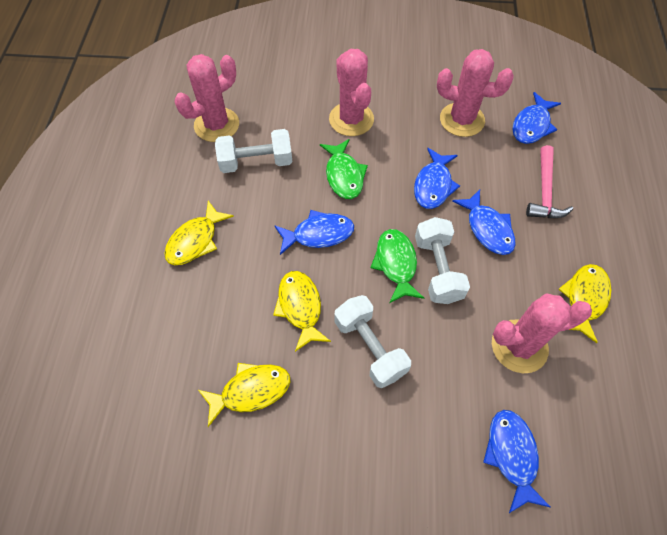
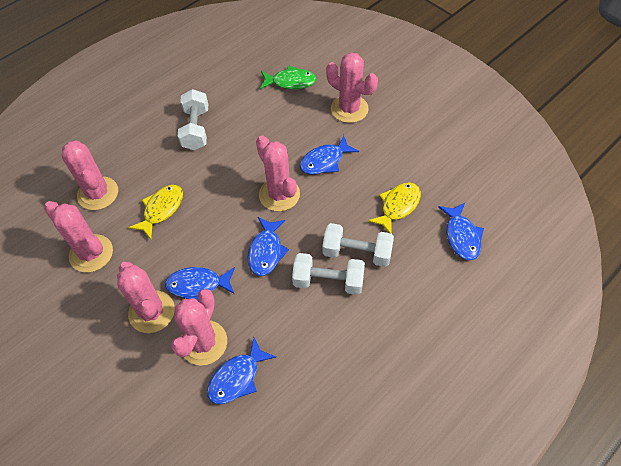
green fish: [320,139,368,199] [370,229,424,303] = 2 -> [260,66,316,90] = 1
pink cactus: [175,54,239,142] [329,49,374,136] [437,49,514,137] [492,293,592,373] = 4 -> [44,201,113,272] [62,141,118,210] [117,262,175,333] [171,289,227,366] [256,136,300,211] [326,52,378,123] = 6
pink hammer: [526,145,573,218] = 1 -> none = 0
yellow fish: [164,201,234,265] [198,363,290,427] [273,271,331,352] [559,264,611,343] = 4 -> [128,185,183,239] [368,183,421,233] = 2

